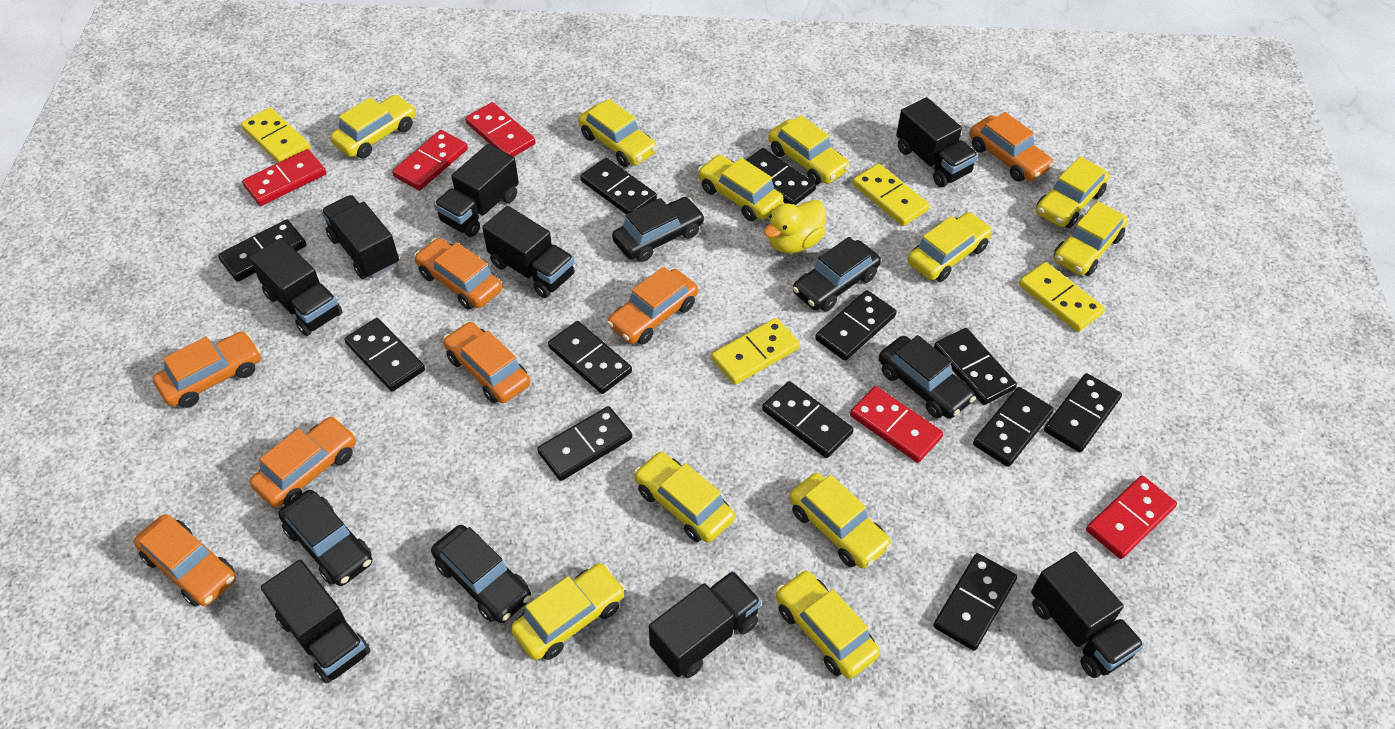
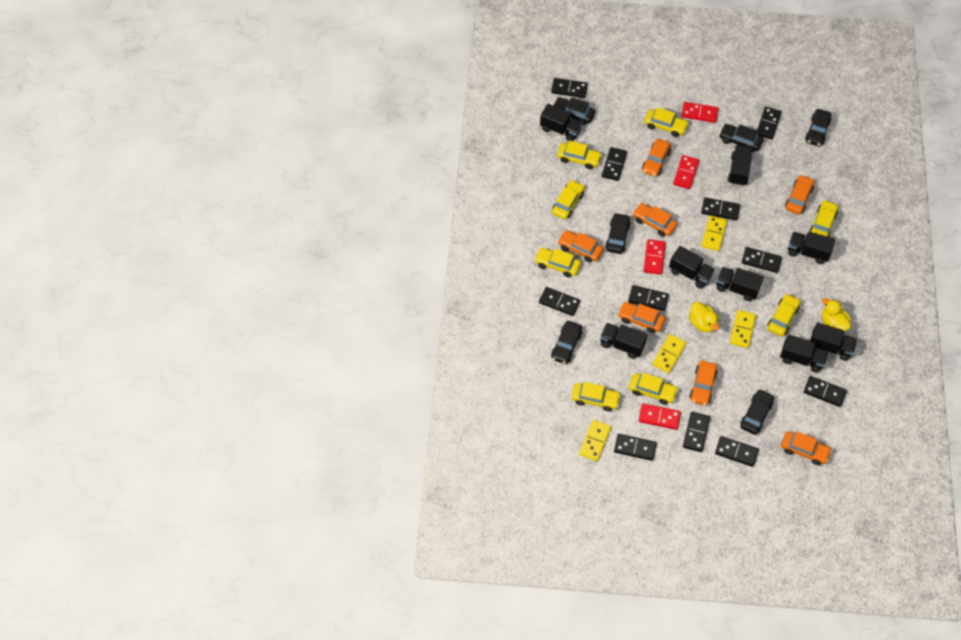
black car: [278,490,372,586] [431,525,531,623] [612,197,705,262] [792,237,881,312] [879,335,976,419] = 5 -> [551,321,582,364] [553,97,595,125] [605,213,631,254] [719,124,763,153] [740,389,774,435] [805,109,831,146] = 6
black domino: [218,219,306,282] [344,318,425,391] [537,406,632,481] [548,321,632,394] [580,158,657,214] [746,148,816,205] [762,381,854,458] [815,290,897,361] [934,328,1017,405] [934,553,1017,651] [973,387,1054,467] [1044,373,1122,452] = 12 -> [539,287,580,316] [551,78,588,98] [602,147,627,181] [614,434,657,461] [628,285,669,311] [683,412,710,452] [701,197,740,220] [715,436,759,467] [742,247,782,273] [757,107,782,140] [804,376,847,407] = 11
red domino: [242,149,326,206] [392,130,468,191] [465,102,536,157] [850,386,943,463] [1086,475,1177,559] = 5 -> [639,403,681,430] [644,239,666,275] [673,155,699,189] [682,102,719,123] = 4
yellow car: [330,95,416,158] [511,563,625,660] [578,99,657,167] [634,451,735,543] [698,155,783,221] [768,115,850,185] [776,570,880,679] [789,473,892,569] [908,212,993,282] [1036,156,1109,228] [1054,201,1128,276] = 11 -> [534,248,581,277] [552,180,584,219] [557,140,602,169] [572,382,621,411] [629,373,678,405] [644,107,689,137] [767,294,800,336] [809,200,838,237] = 8
yellow duck: [764,200,826,254] = 1 -> [689,302,719,332] [822,298,851,331] = 2

